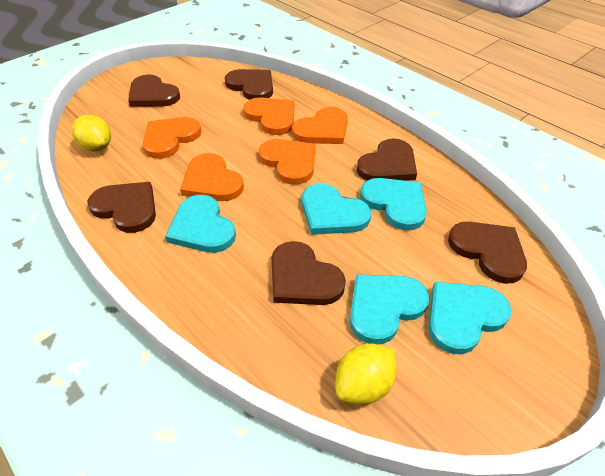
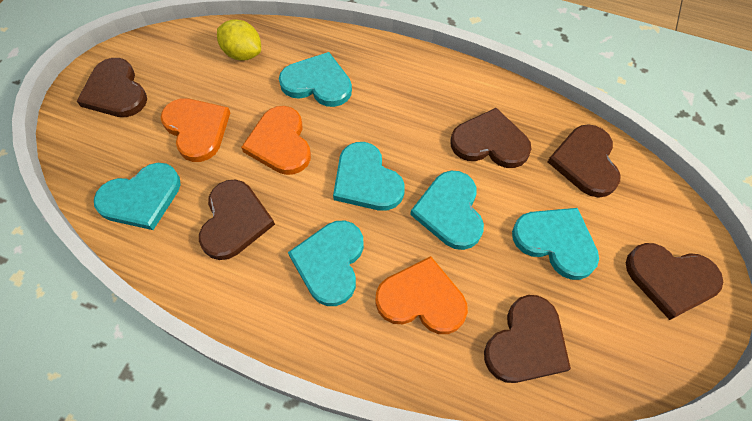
orange heart: [143,117,202,159] [180,153,244,201] [244,97,294,135] [259,139,315,185] [292,107,348,144] = 5 -> [161,98,230,162] [241,106,311,175] [376,256,468,334] = 3
turquoise heart: [165,195,236,253] [302,184,371,235] [350,274,430,344] [360,178,427,231] [428,282,511,354] = 5 -> [94,163,181,230] [279,52,352,107] [288,221,364,306] [333,142,405,211] [410,171,484,250] [512,208,599,280] = 6
yellow lemon: [72,115,111,151] [335,344,397,405] = 2 -> [217,19,261,61] = 1

